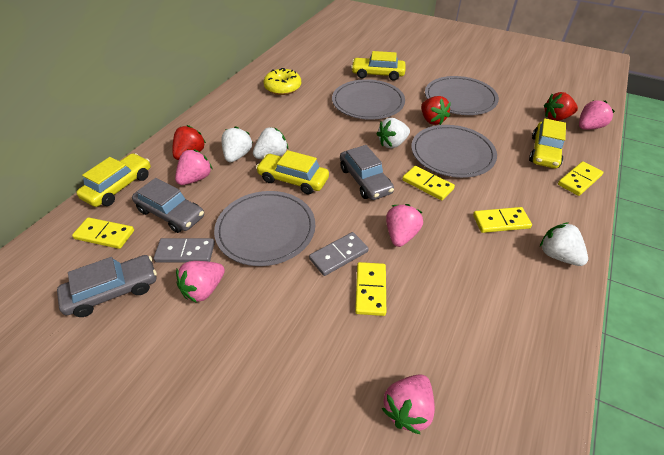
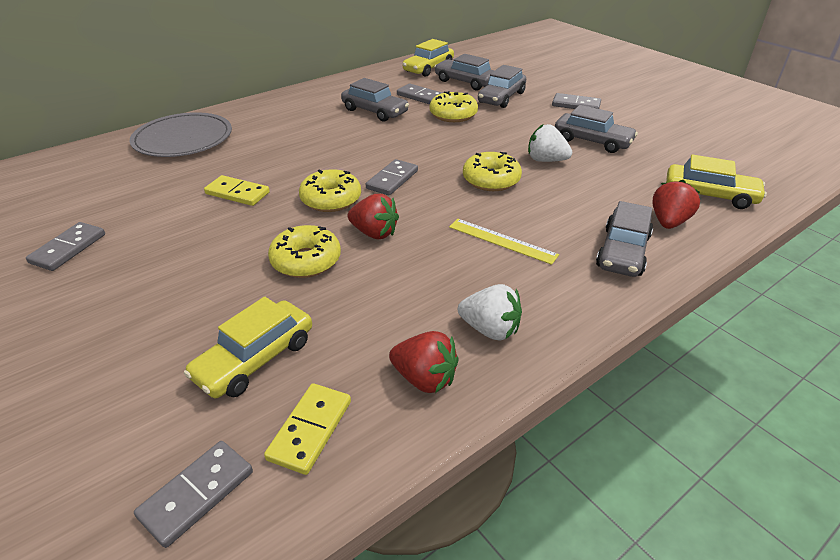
grey car: [57,255,157,317] [132,178,204,233] [340,145,394,200] = 3 -> [341,78,409,122] [434,54,494,90] [478,65,526,108] [555,105,638,153] [596,201,653,277] = 5
grey domino: [153,238,215,263] [309,232,369,276] = 2 -> [26,222,105,271] [134,441,253,548] [366,159,418,195] [397,84,442,105] [552,93,601,109] = 5
grey plate: [214,191,315,266] [332,79,405,120] [411,125,497,178] [425,76,499,115] = 4 -> [130,112,232,157] = 1
pink strawberry: [175,149,213,185] [176,261,225,303] [382,374,435,434] [386,204,423,247] [579,100,615,130] = 5 -> none = 0
white strawberry: [221,126,253,162] [253,127,288,159] [377,118,410,148] [540,222,588,266] = 4 -> [458,284,522,341] [528,124,572,162] = 2
yellow car: [76,153,151,207] [256,150,329,194] [351,51,406,81] [529,118,566,168] = 4 -> [184,297,312,398] [403,39,454,77] [666,154,767,209] = 3
yellow domino: [72,217,134,249] [355,262,386,316] [402,166,455,200] [473,207,532,233] [558,161,603,196] = 5 -> [204,175,270,206] [264,383,351,475] = 2
yellow donut: [263,68,301,95] = 1 -> [268,225,341,278] [299,169,361,212] [429,91,478,122] [463,152,522,191] = 4
yellow ruler: none = 0 -> [449,219,559,265] = 1

